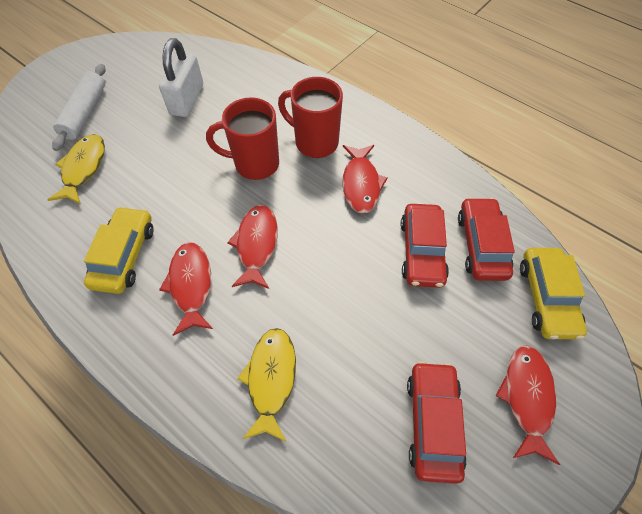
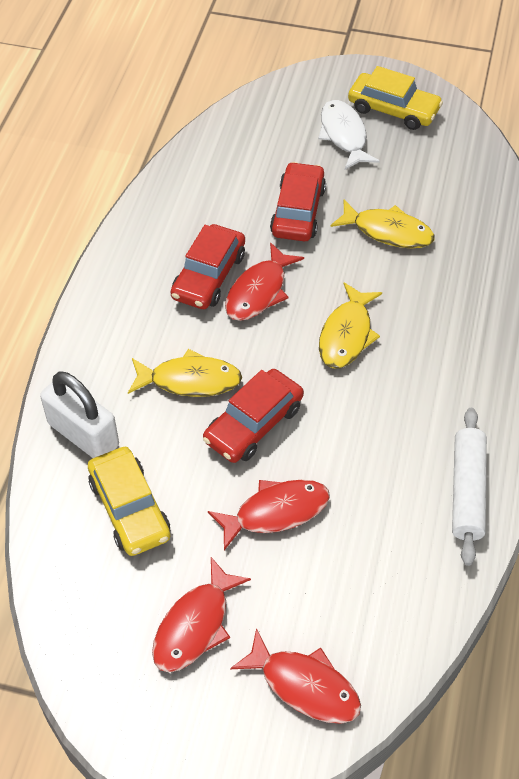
red mug: [206,97,279,180] [278,77,343,158] = 2 -> none = 0
white fish: none = 0 -> [318,100,380,169] = 1
yellow fish: [47,134,105,204] [237,328,296,442] = 2 -> [128,349,242,397] [319,282,382,369] [331,200,435,248] = 3

